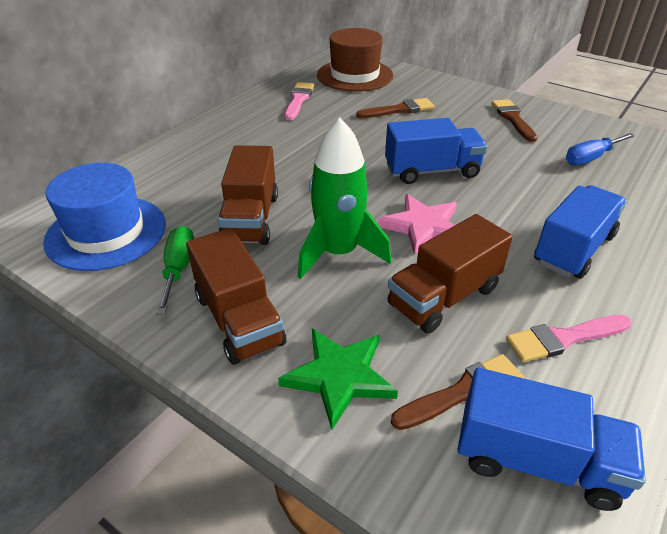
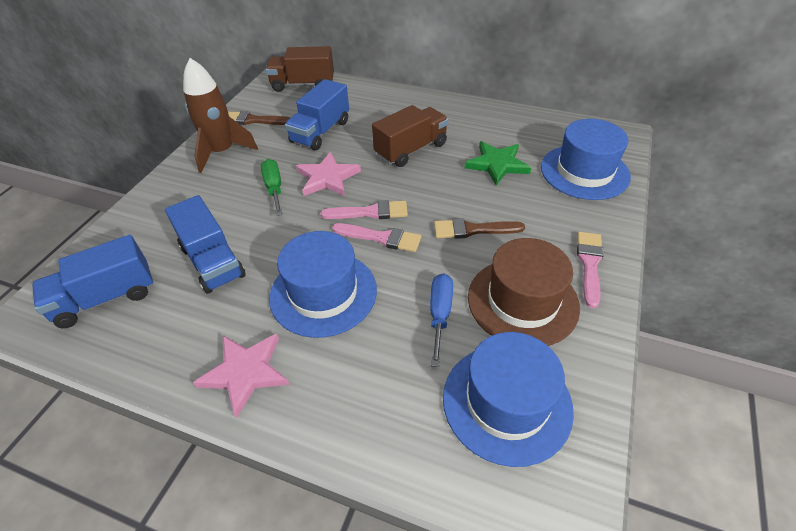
blue hat: [43,163,166,271] = 1 -> [269,231,377,338] [443,332,574,467] [541,119,631,200] = 3
brown brush: [356,98,435,118] [391,354,525,430] [491,99,537,142] = 3 -> [228,111,291,125] [434,218,525,239] = 2
brown rocket: none = 0 -> [183,58,258,173] = 1
brown truck: [186,228,286,365] [218,145,278,245] [388,214,513,334] = 3 -> [266,46,334,92] [372,105,448,167] = 2
green rocket: [298,118,391,279] = 1 -> none = 0
pink brush: [285,82,314,120] [506,315,632,362] = 2 -> [321,200,408,219] [332,223,421,252] [577,232,604,308] = 3
pink star: [378,194,457,255] = 1 -> [193,334,289,418] [296,152,361,196] = 2

